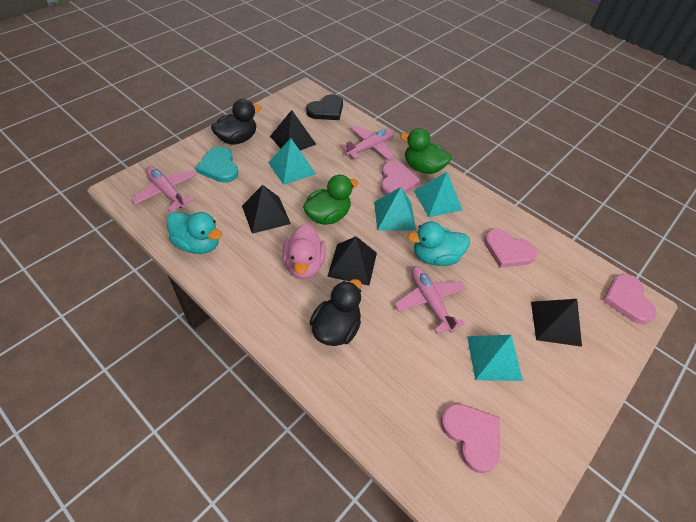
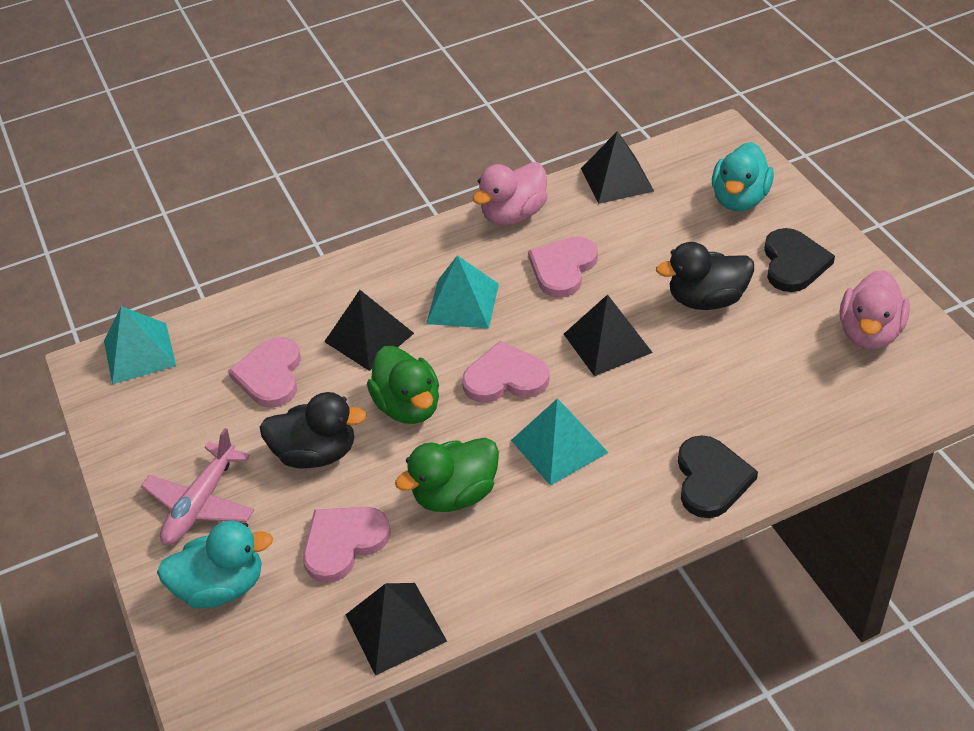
black heart: [306,94,343,120] = 1 -> [678,435,758,518] [764,228,835,292] = 2
pink duck: [282,224,326,279] = 1 -> [473,162,548,225] [840,270,910,350] = 2
pink plane: [131,166,197,212] [341,125,394,161] [394,266,466,334] = 3 -> [141,428,254,545] = 1
turquoise heart: [196,147,238,183] = 1 -> none = 0
turquoise pyramid: [268,138,316,185] [374,187,416,231] [414,172,462,217] [467,335,523,381] = 4 -> [104,306,176,384] [426,255,499,329] [511,399,609,486] = 3

